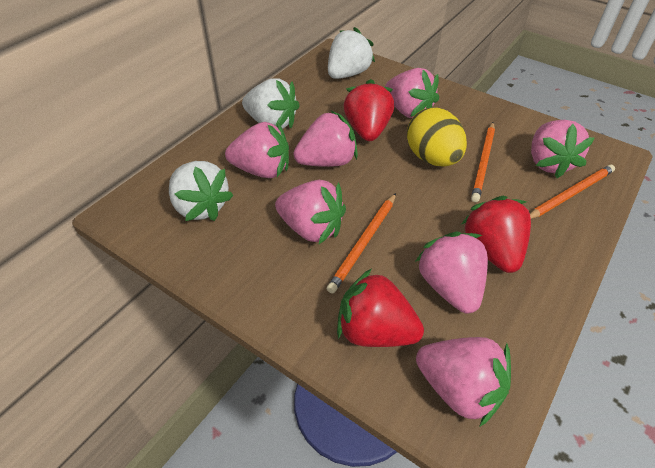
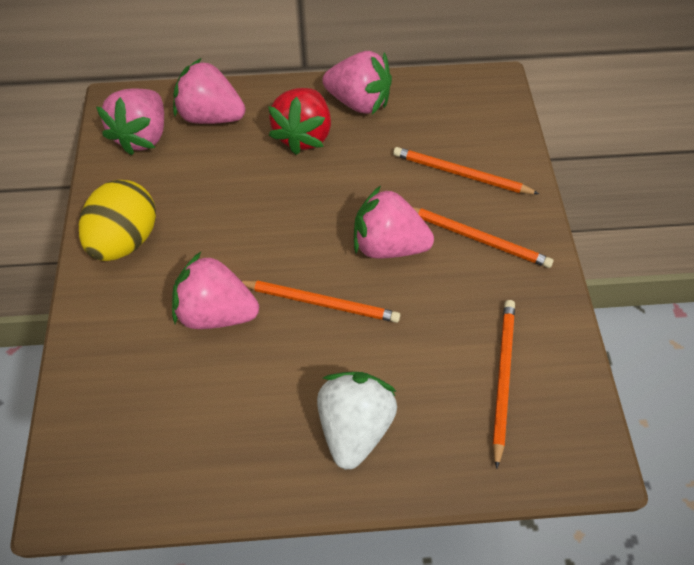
orange pencil: [327,193,396,294] [471,122,495,202] [530,165,615,219] = 3 -> [242,280,400,323] [393,147,539,194] [413,207,553,268] [493,300,515,469] = 4
pink strawberry: [225,122,289,178] [275,180,346,244] [293,111,358,167] [385,68,439,118] [415,232,488,313] [416,337,511,427] [531,120,594,178] = 7 -> [96,88,164,156] [172,252,259,329] [173,58,245,124] [322,51,392,114] [354,186,434,259] = 5
red strawberry: [337,268,424,347] [344,79,394,141] [461,196,531,273] = 3 -> [268,88,331,155] = 1
white strawberry: [169,161,234,221] [242,78,300,129] [328,27,375,79] = 3 -> [317,372,397,470] = 1

